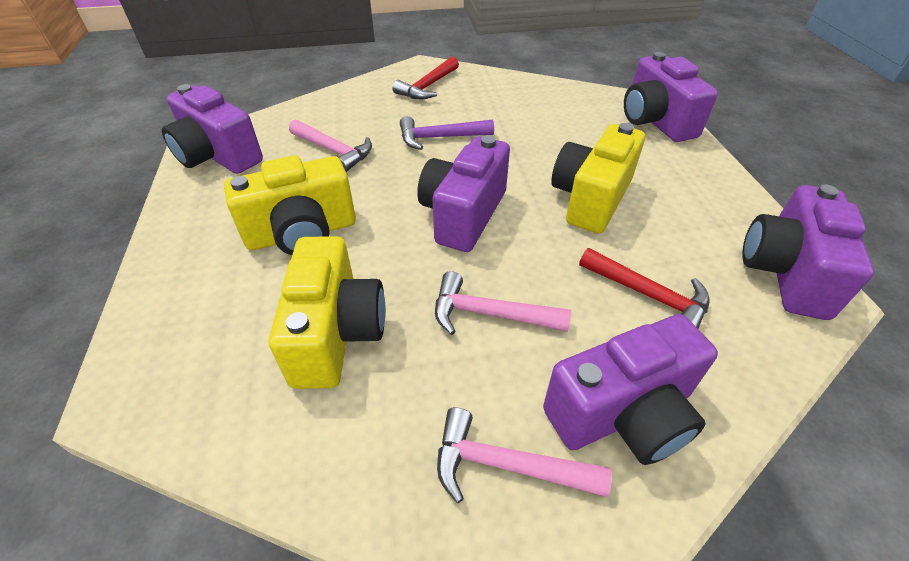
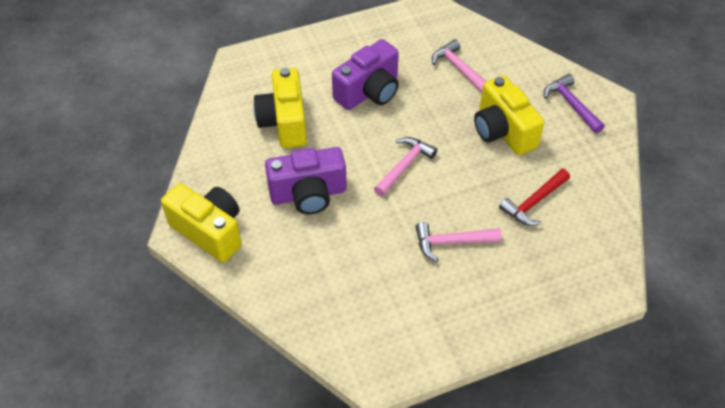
purple camera: [162,84,263,174] [417,135,510,252] [543,314,718,465] [624,52,718,142] [742,184,874,320] = 5 -> [265,147,347,214] [332,39,399,110] = 2
red hammer: [392,57,459,99] [579,248,710,329] = 2 -> [499,169,570,226] = 1

